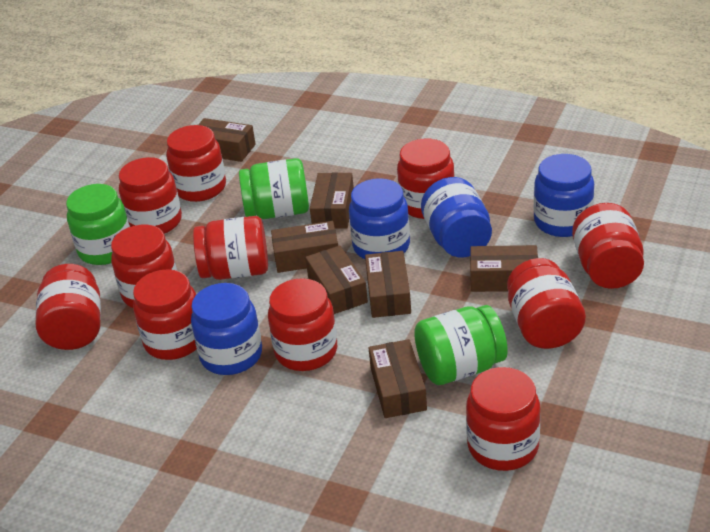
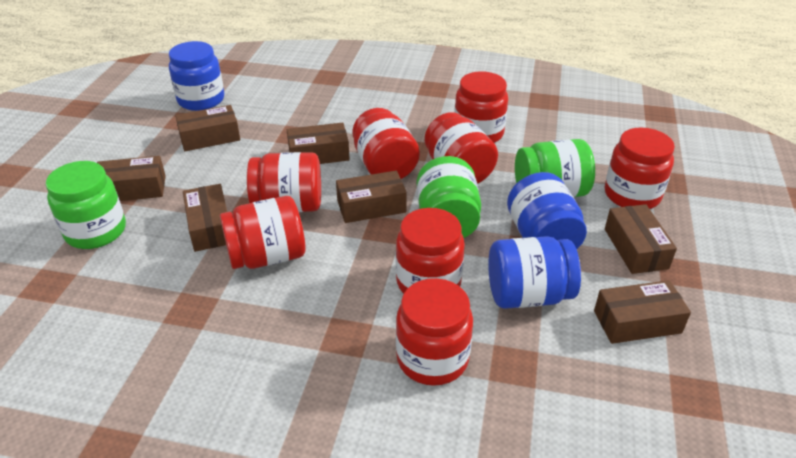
blue jar: [191,283,262,375] [349,178,410,259] [421,177,492,257] [534,154,594,237] = 4 -> [169,41,224,111] [488,236,581,309] [507,172,587,249] = 3
red jar: [35,264,101,350] [111,225,177,308] [119,157,182,234] [133,269,197,360] [166,125,226,202] [193,216,268,280] [268,278,337,371] [397,139,455,219] [466,367,540,471] [507,258,586,349] [572,203,644,289] = 11 -> [220,196,305,269] [247,152,321,212] [352,108,420,179] [396,208,465,294] [396,278,473,386] [425,112,498,184] [454,71,508,143] [605,127,675,209] = 8

